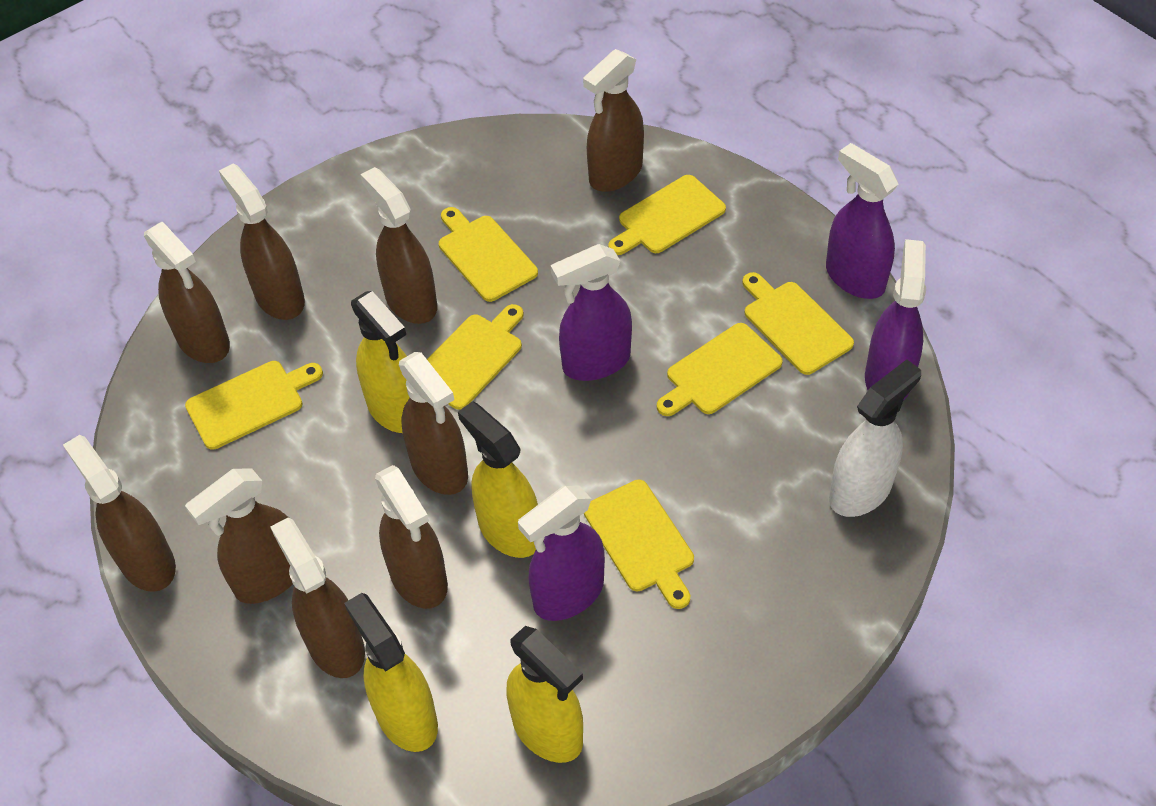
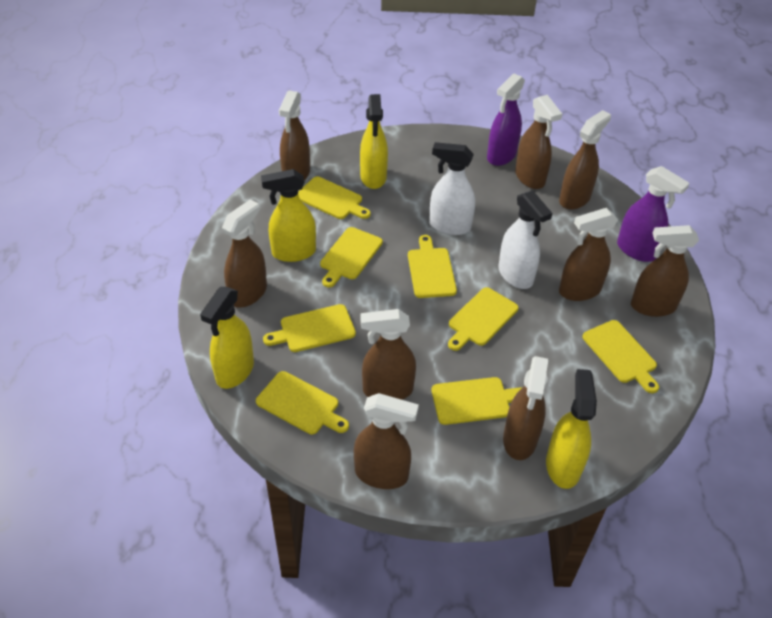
purple spray bottle: [518,486,605,621] [551,244,632,381] [826,143,898,299] [865,239,926,401] = 4 -> [487,74,525,166] [617,166,690,262] = 2
white spray bottle: [829,359,921,517] = 1 -> [429,142,475,235] [498,191,552,289] = 2
yellow cutting board: [185,361,323,450] [427,304,524,410] [439,207,538,302] [584,480,694,609] [608,175,726,255] [657,323,783,416] [742,272,854,375] = 7 -> [256,371,349,435] [263,304,356,352] [298,176,371,219] [320,227,383,288] [408,235,457,298] [432,377,522,425] [448,287,519,351] [582,320,659,393] = 8

